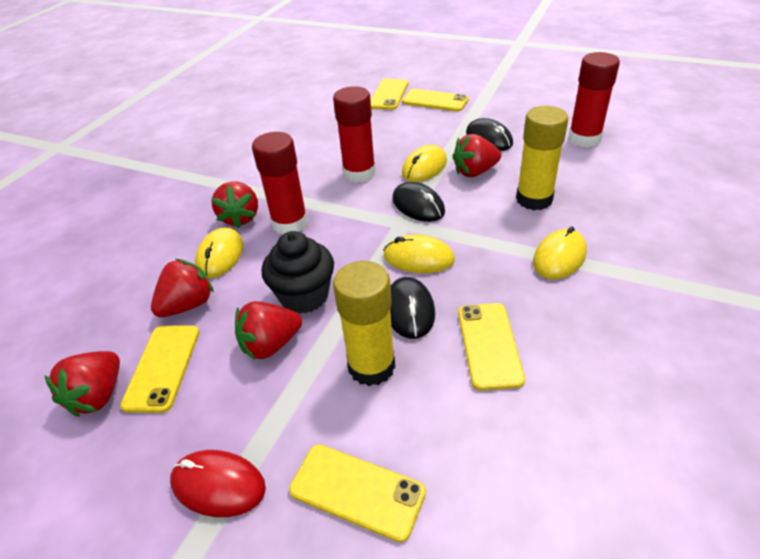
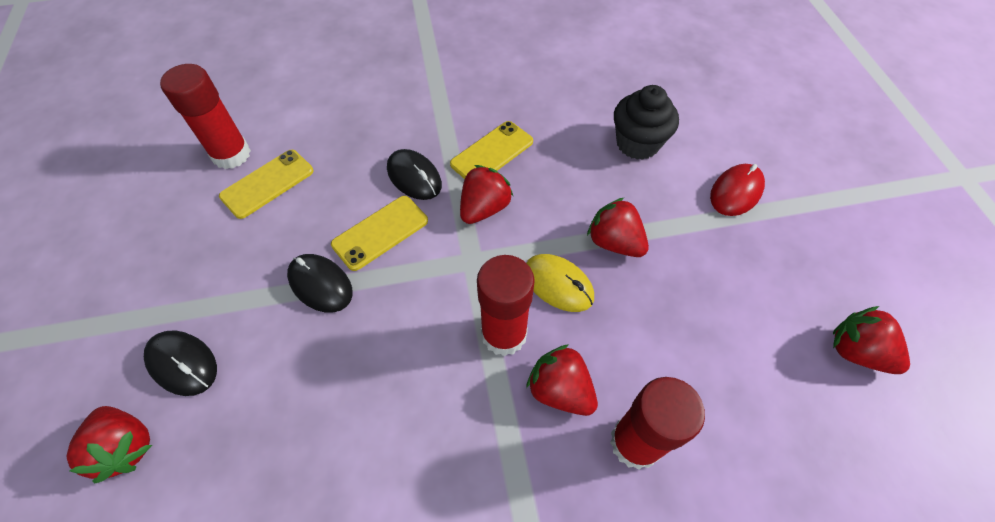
yellow glue stick: [333,261,395,386] [516,106,568,210] = 2 -> none = 0
yellow mouse: [195,227,243,278] [383,235,455,273] [402,145,447,182] [533,226,587,279] = 4 -> [526,254,594,312] = 1
yellow phone: [120,325,200,413] [289,444,426,542] [371,79,408,110] [402,89,469,111] [458,303,525,391] = 5 -> [219,150,314,219] [331,196,428,271] [450,121,533,179] = 3

